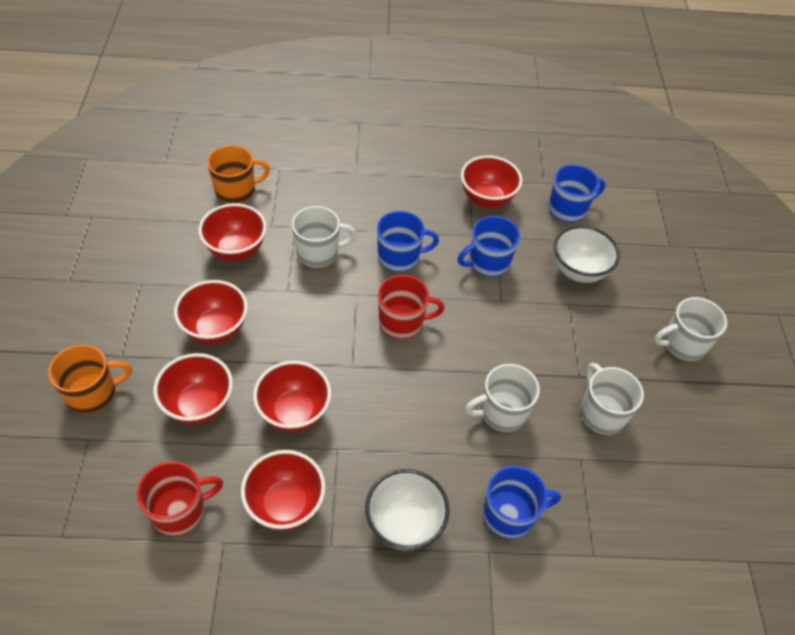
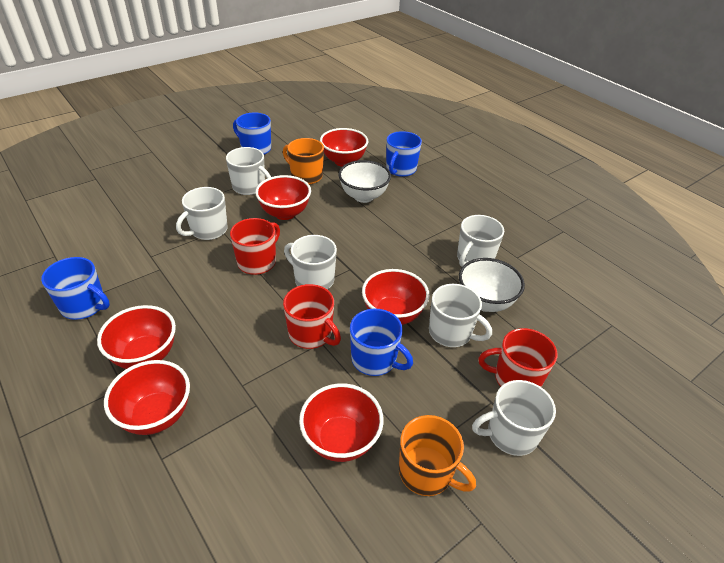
red mug: [137,461,223,536] [378,275,445,339] = 2 -> [230,218,280,275] [283,284,341,349] [479,328,557,387] = 3
white mug: [292,206,356,267] [465,364,540,432] [580,363,644,435] [654,297,727,361] = 4 -> [176,187,228,240] [226,147,271,195] [284,235,337,290] [429,284,492,347] [457,215,504,267] [472,380,556,456] = 6

